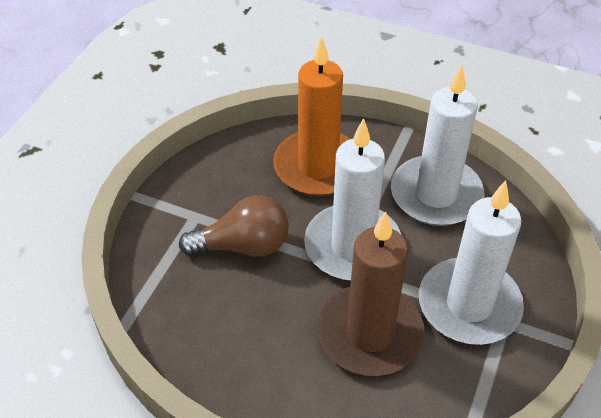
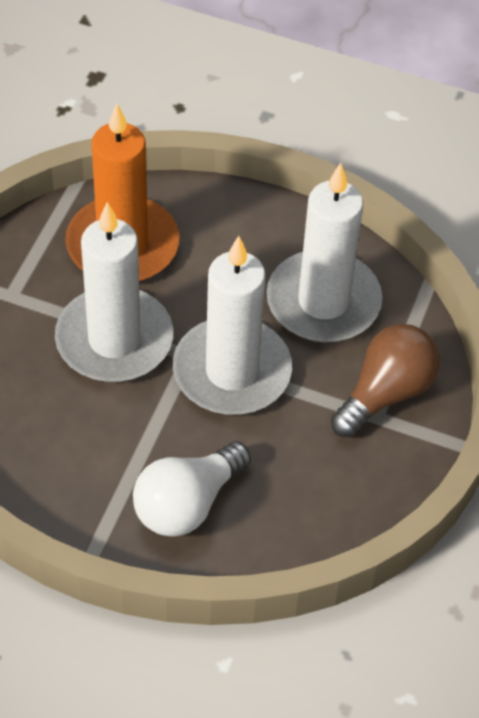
brown candle: [317,211,425,376] = 1 -> none = 0
white light bulb: none = 0 -> [133,441,251,537] = 1

